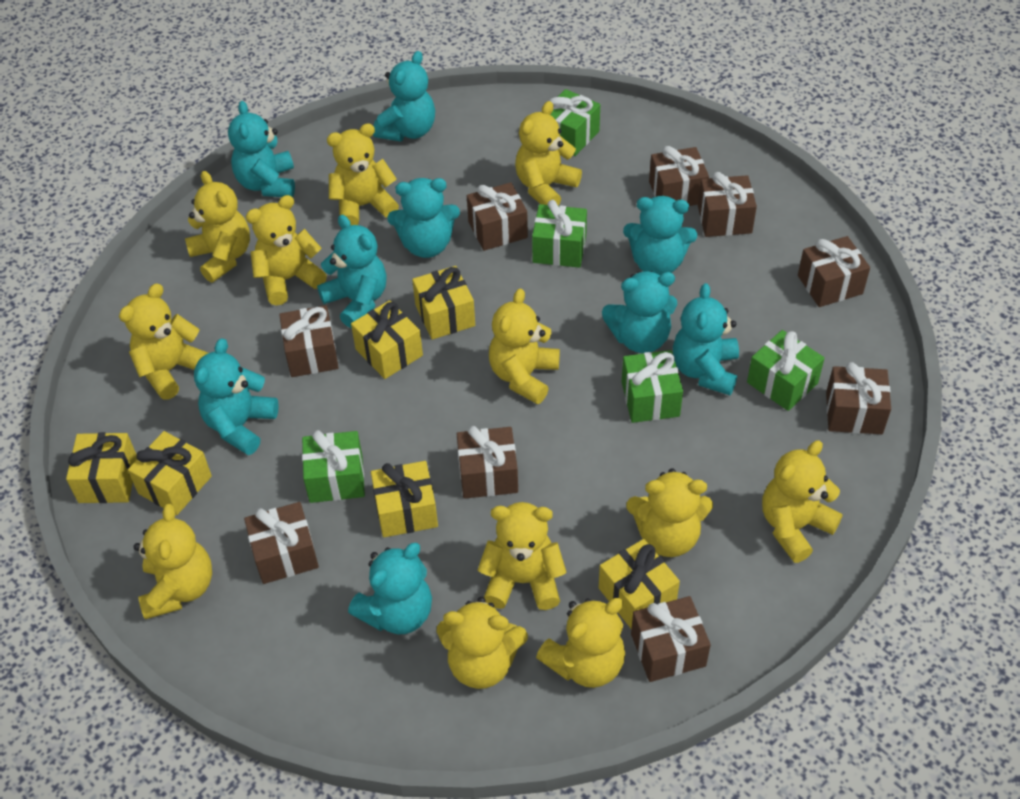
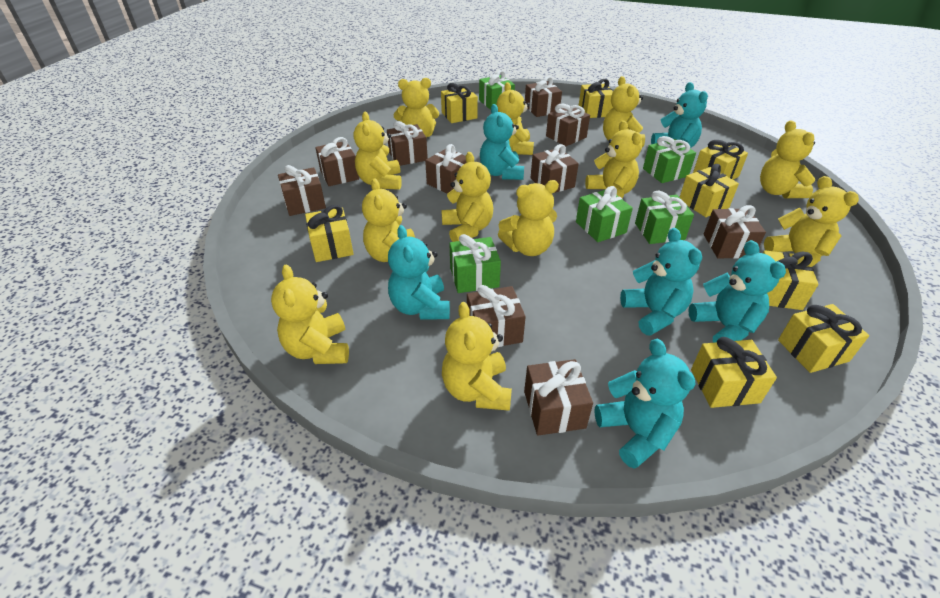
brown gift: [244,502,319,584] [279,305,339,377] [457,426,518,499] [467,182,528,251] [631,596,711,682] [649,146,709,206] [698,172,757,237] [798,236,870,307] [826,362,891,434] = 9 -> [278,165,326,216] [315,137,359,186] [387,121,428,166] [425,144,467,194] [467,285,526,347] [524,359,593,436] [525,76,562,117] [531,144,579,193] [546,104,590,146] [704,205,766,259] = 10
turquoise teddy bear: [194,338,279,455] [228,101,295,197] [317,215,387,328] [348,543,432,634] [373,51,435,142] [387,178,460,258] [602,271,678,353] [623,196,697,275] [673,283,739,395] = 9 -> [388,225,450,320] [480,104,524,180] [594,339,695,469] [620,228,702,336] [651,82,708,148] [688,240,786,343] = 6
yellow gift: [66,432,137,503] [128,431,212,515] [351,300,423,379] [371,461,438,537] [412,266,475,340] [598,539,680,628] = 6 -> [305,205,354,262] [441,83,478,123] [578,79,613,118] [680,164,739,217] [691,337,777,408] [693,140,748,180] [763,250,818,310] [778,304,869,373] = 8

